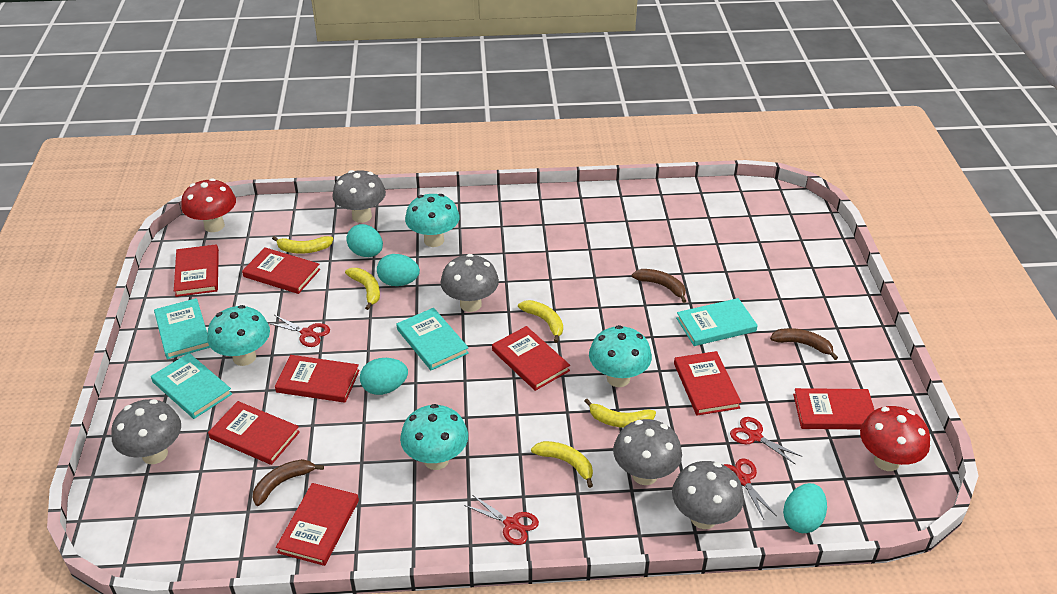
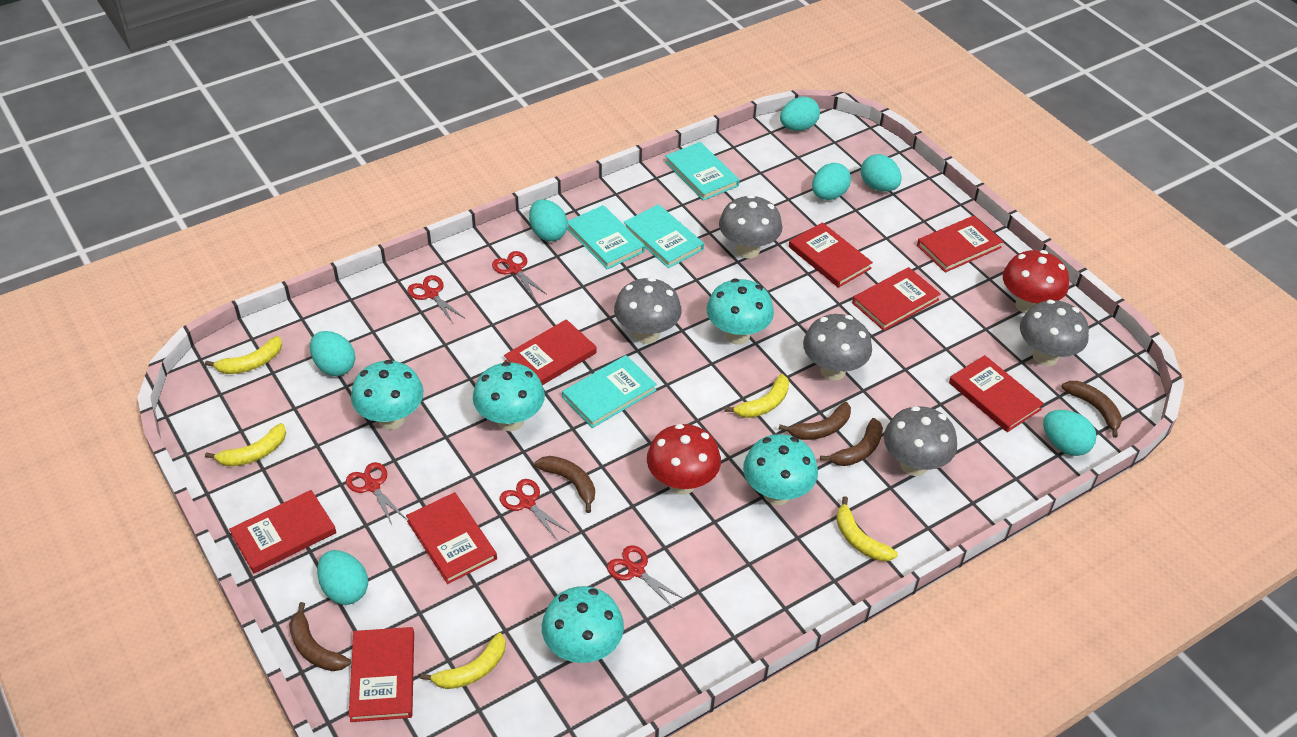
brown banana: [252,459,324,506] [632,269,686,303] [770,328,838,360] = 3 -> [289,602,351,671] [535,456,595,513] [779,402,851,440] [820,418,883,466] [1061,381,1122,438] = 5
red scissors: [268,315,330,347] [464,495,539,545] [724,459,776,519] [730,417,802,465] = 4 -> [346,462,407,525] [407,275,464,323] [492,251,546,298] [500,479,570,540] [607,545,684,608] = 5
turquoise egg: [346,224,383,257] [360,358,408,395] [377,254,420,286] [783,483,827,533] = 4 -> [310,331,355,376] [317,550,368,605] [529,199,568,241] [780,97,820,131] [812,163,851,200] [861,154,901,192] [1043,410,1097,456] = 7
turquoise mushroom: [207,305,270,366] [400,404,468,470] [405,194,460,247] [589,325,652,387] = 4 -> [351,360,424,429] [473,362,545,431] [542,586,624,663] [706,279,774,345] [743,434,818,505] = 5

